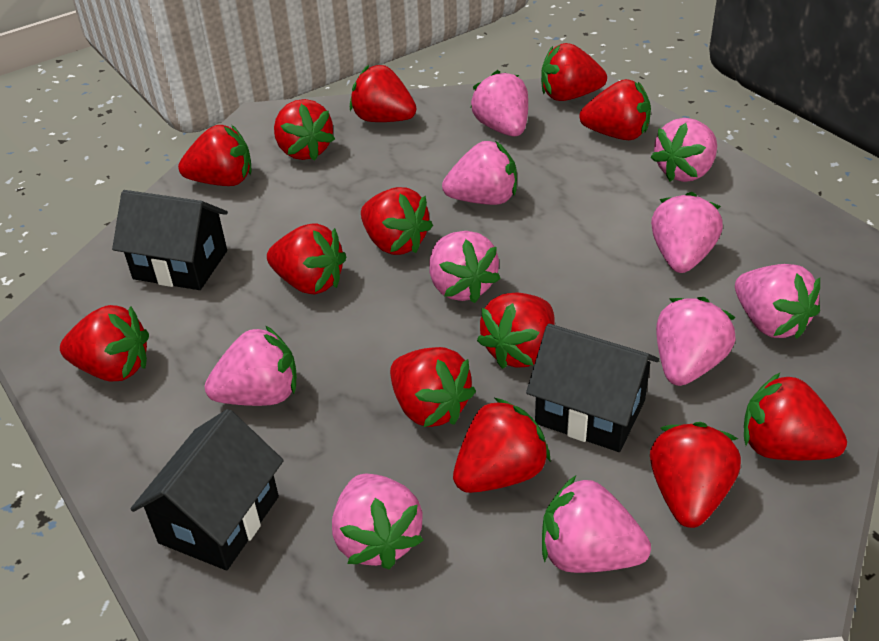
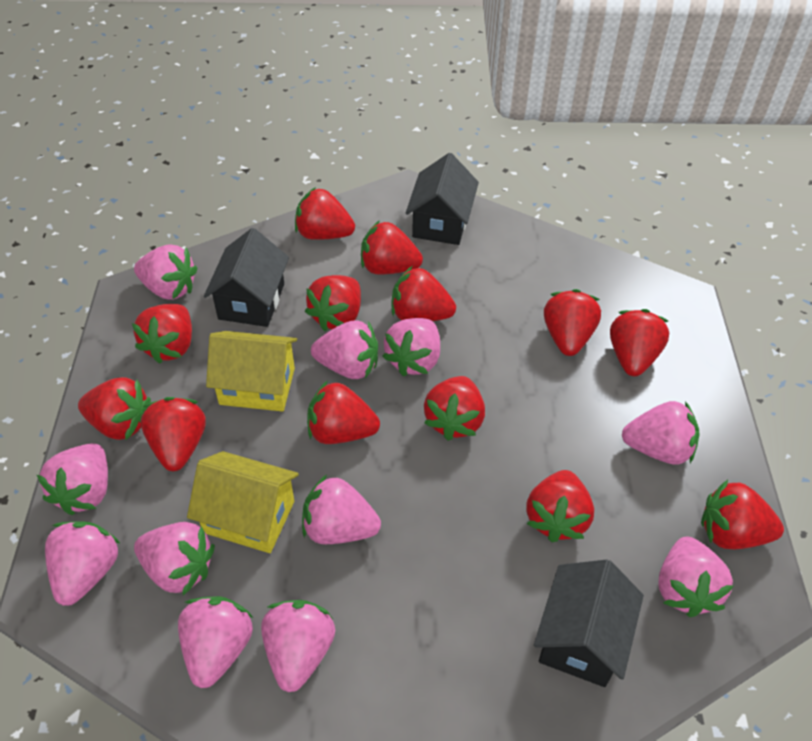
pink strawberry: [205,325,297,406] [332,474,424,569] [430,231,501,303] [442,141,517,205] [470,70,528,136] [542,476,651,573] [651,118,717,182] [651,192,723,273] [656,297,736,386] [735,264,820,339] = 10 -> [37,443,108,515] [45,522,121,606] [134,244,197,300] [134,522,215,595] [178,596,253,688] [261,600,335,692] [302,474,381,544] [311,320,378,379] [382,318,440,376] [622,401,699,465] [658,537,734,617] = 11
yellow house: none = 0 -> [187,451,299,553] [206,331,297,412] = 2

